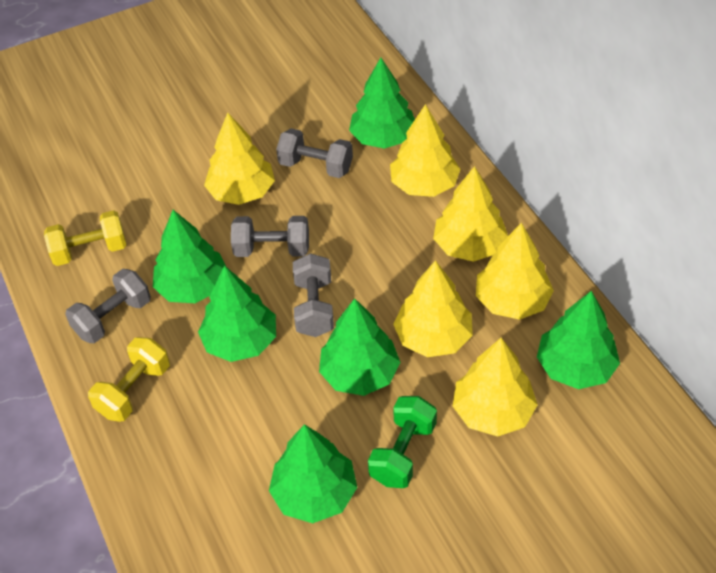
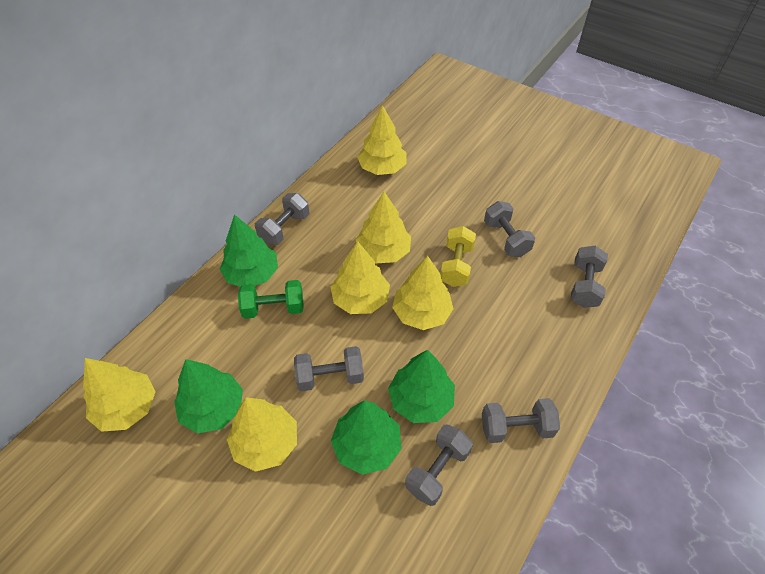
green tree: [153,210,226,303] [198,265,276,362] [269,424,357,523] [319,298,400,396] [349,58,415,149] [537,291,620,389] = 6 -> [174,359,243,434] [220,214,278,287] [331,401,402,475] [388,350,455,423] = 4
grey dumbbell: [65,269,151,343] [231,216,309,257] [276,128,353,178] [293,253,334,337] = 4 -> [255,193,309,245] [294,346,364,391] [405,424,473,506] [482,398,560,443] [484,201,535,257] [571,246,608,308] = 6
yellow dumbbell: [44,210,126,266] [88,337,170,422] = 2 -> [441,226,476,287] = 1

